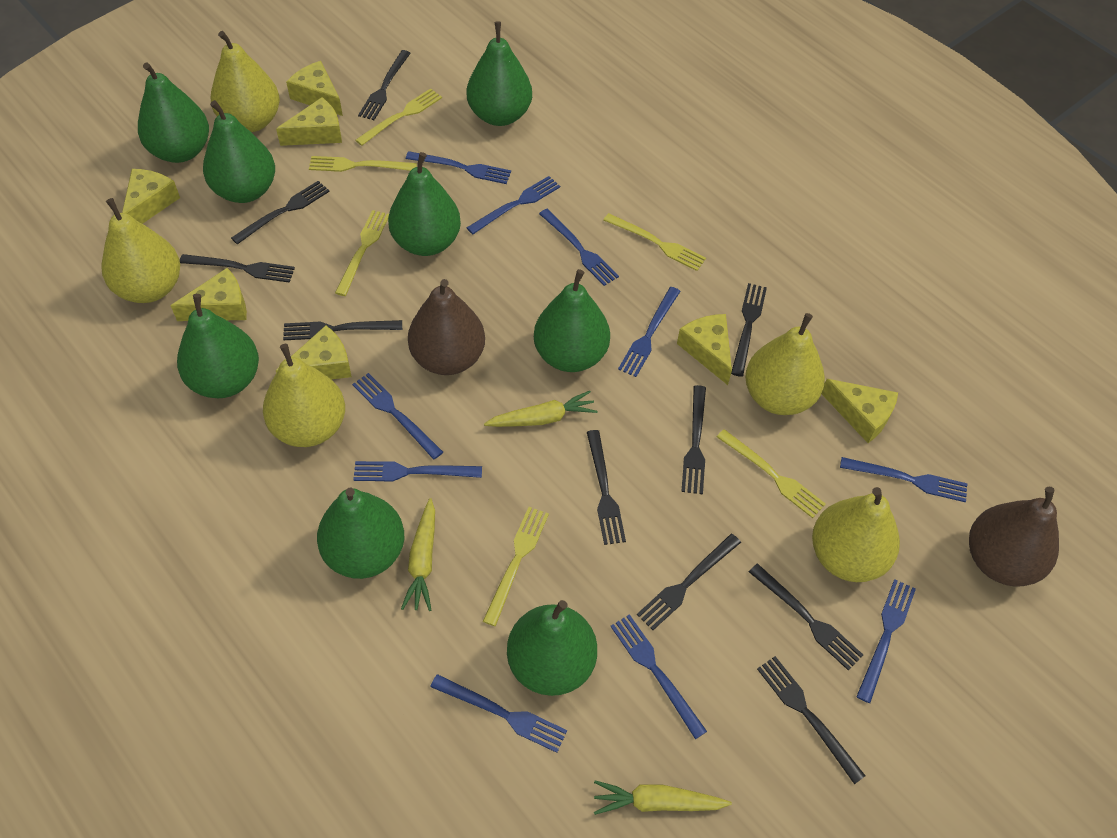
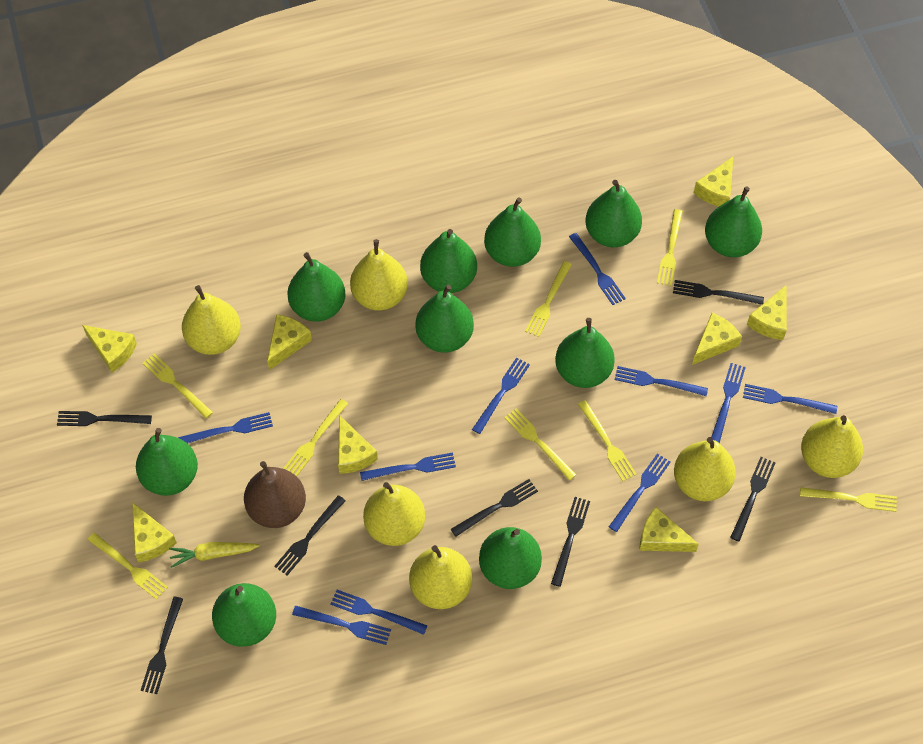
black fork: [180,254,295,283] [231,181,330,244] [283,320,402,340] [358,50,411,120] [587,430,626,545] [637,534,741,630] [681,385,706,494] [731,283,767,377] [749,563,863,671] [757,656,865,784] = 10 -> [57,411,152,426] [141,597,183,694] [274,495,346,575] [451,479,538,537] [551,497,590,587] [673,280,764,305] [730,457,776,542] = 7
brown pear: [408,279,485,375] [969,487,1059,587] = 2 -> [244,461,306,528] = 1
green pear: [138,63,209,163] [177,294,259,398] [203,100,275,203] [317,487,404,579] [388,152,461,256] [467,21,532,126] [507,600,597,696] [534,269,610,372] = 8 -> [136,428,198,496] [212,583,276,647] [287,252,346,321] [415,285,474,353] [420,229,477,293] [479,527,542,589] [484,198,541,267] [555,318,615,388] [585,180,642,247] [705,186,762,257] = 10
yellow carrot: [401,498,435,611] [484,391,597,427] [594,780,732,815] = 3 -> [169,542,260,568] = 1
yellow cheese: [122,169,180,224] [171,268,247,321] [276,97,342,146] [276,325,351,379] [286,61,343,116] [677,314,732,385] [822,379,898,443] = 7 -> [82,325,137,373] [132,502,177,562] [267,314,312,370] [338,415,378,474] [639,507,699,552] [692,313,742,365] [694,157,733,207] [747,285,787,340] = 8
yellow fork: [309,156,417,172] [335,210,389,296] [355,88,442,146] [483,507,549,626] [603,213,706,271] [717,429,826,518] = 6 -> [87,532,168,600] [143,354,213,418] [283,399,348,476] [504,409,576,481] [525,261,572,337] [578,400,637,481] [657,209,683,286] [800,487,897,512] = 8
yellow pear: [102,198,180,303] [211,31,280,132] [263,344,345,447] [745,313,825,415] [812,487,900,582] = 5 -> [182,285,241,355] [350,239,408,310] [363,482,425,546] [409,545,472,609] [674,437,736,501] [801,415,863,478] = 6

